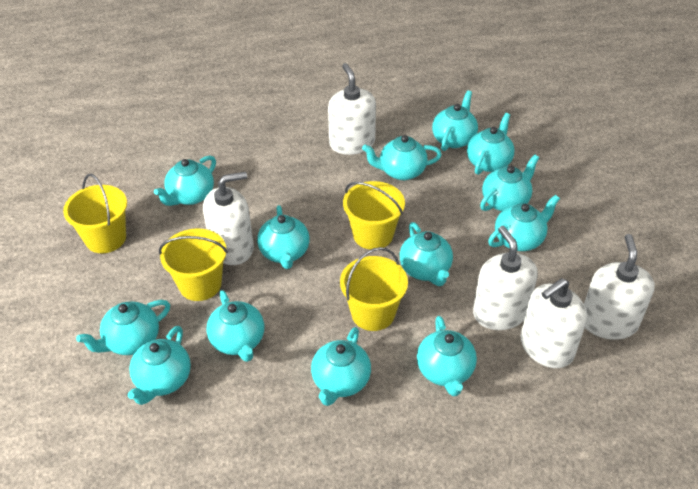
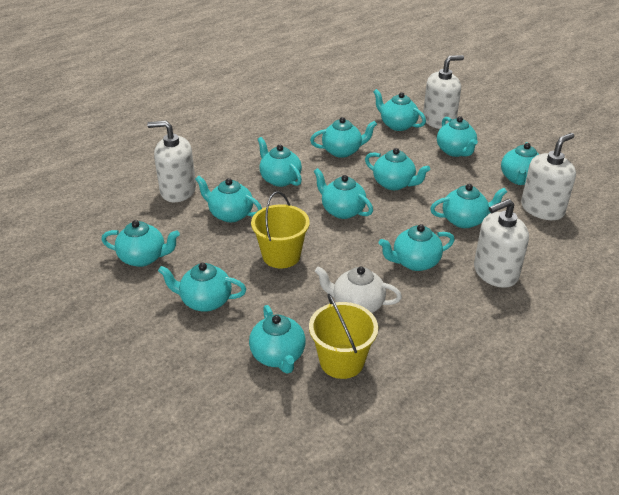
white soap dispenser: [203,172,254,265] [328,63,376,155] [473,226,538,330] [521,278,587,368] [584,234,655,340] = 5 -> [147,121,196,202] [423,55,464,129] [474,199,529,288] [521,133,576,220] = 4
white teapot: none = 0 -> [315,266,402,313] = 1
yellow bucket: [63,174,127,253] [159,228,228,301] [340,247,408,331] [343,181,405,250] = 4 -> [251,191,310,268] [309,293,378,379] = 2

